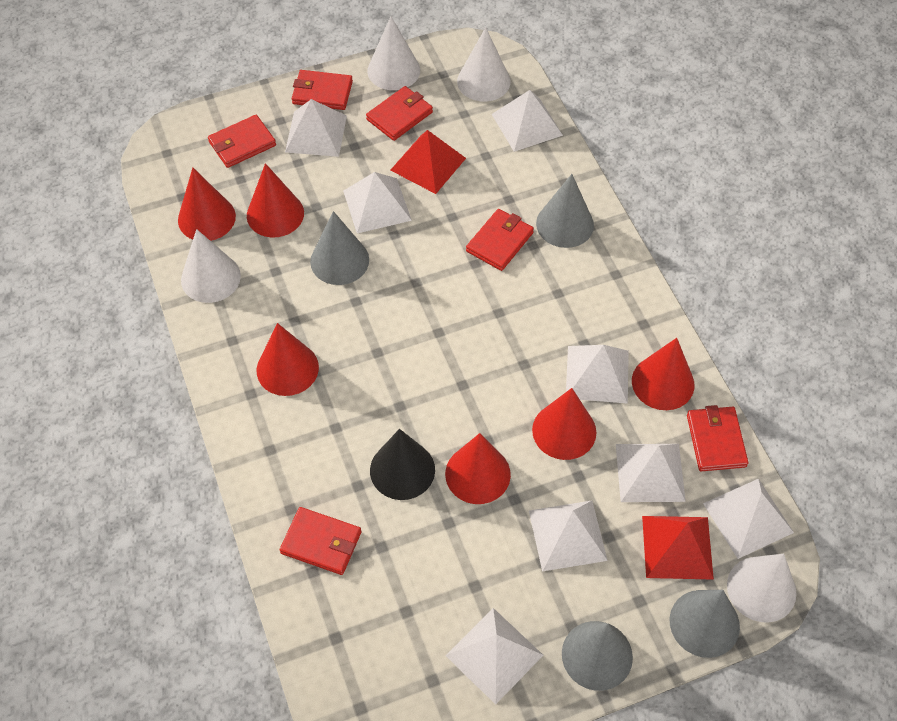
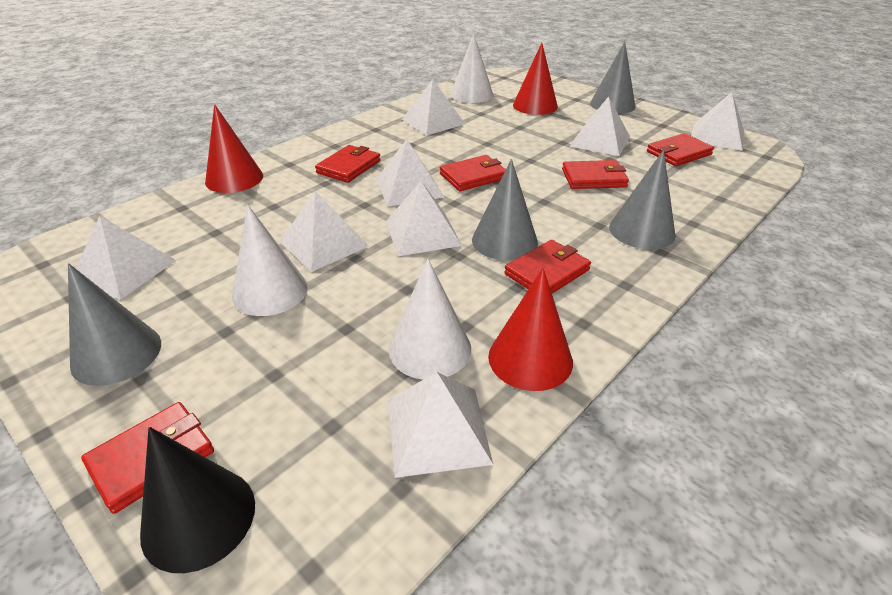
red cone: [178,168,236,241] [247,163,304,237] [257,323,319,396] [445,433,511,504] [532,388,596,460] [632,338,694,410] = 6 -> [205,104,263,193] [488,268,573,391] [513,43,558,115] = 3
red pyramid: [390,130,466,194] [642,516,714,580] = 2 -> none = 0
white cone: [181,229,241,303] [367,17,420,90] [457,27,510,102] [727,554,797,622] = 4 -> [232,205,308,316] [389,258,471,380] [451,33,493,103] = 3

